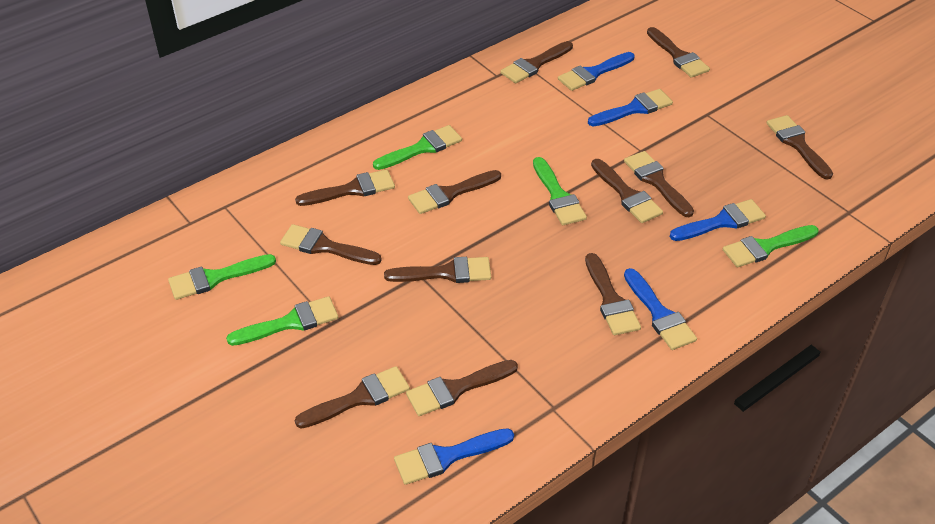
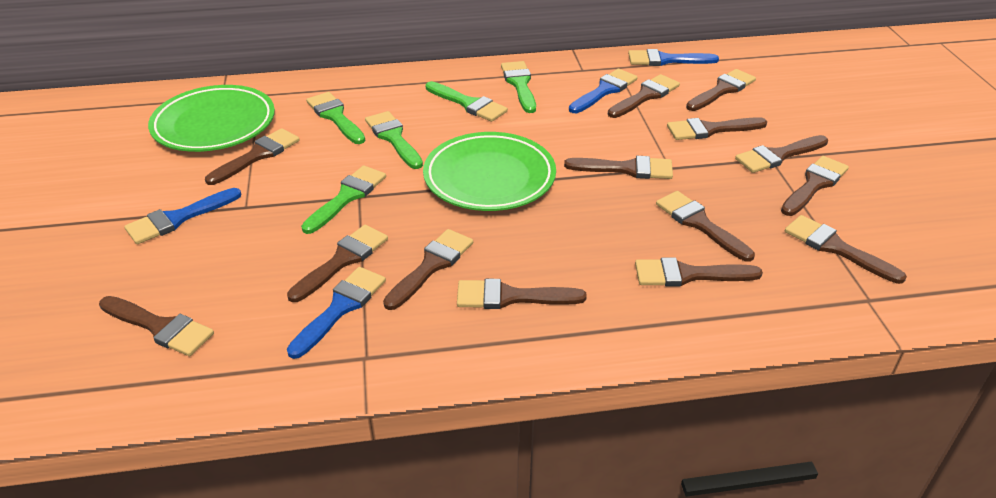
blue brush: [394,428,514,485] [558,52,635,91] [588,89,673,126] [624,268,697,350] [670,199,766,241] = 5 -> [124,188,242,244] [287,267,386,359] [569,69,638,113] [628,49,719,66] = 4
brown brush: [280,224,382,265] [295,169,395,206] [295,366,410,429] [384,257,491,283] [406,360,518,416] [408,170,501,214] [500,41,573,83] [585,253,641,335] [591,159,663,223] [624,151,694,217] [647,27,710,78] [767,115,833,180] = 12 -> [99,296,214,356] [205,128,300,185] [287,225,388,302] [383,229,473,310] [457,279,587,309] [564,156,673,179] [608,74,680,118] [635,257,763,287] [656,191,755,262] [667,117,767,140] [686,69,756,111] [735,135,828,173] [781,156,849,216] [785,215,907,284] = 14
green plate: none = 0 -> [148,85,275,152] [423,132,556,211] = 2

